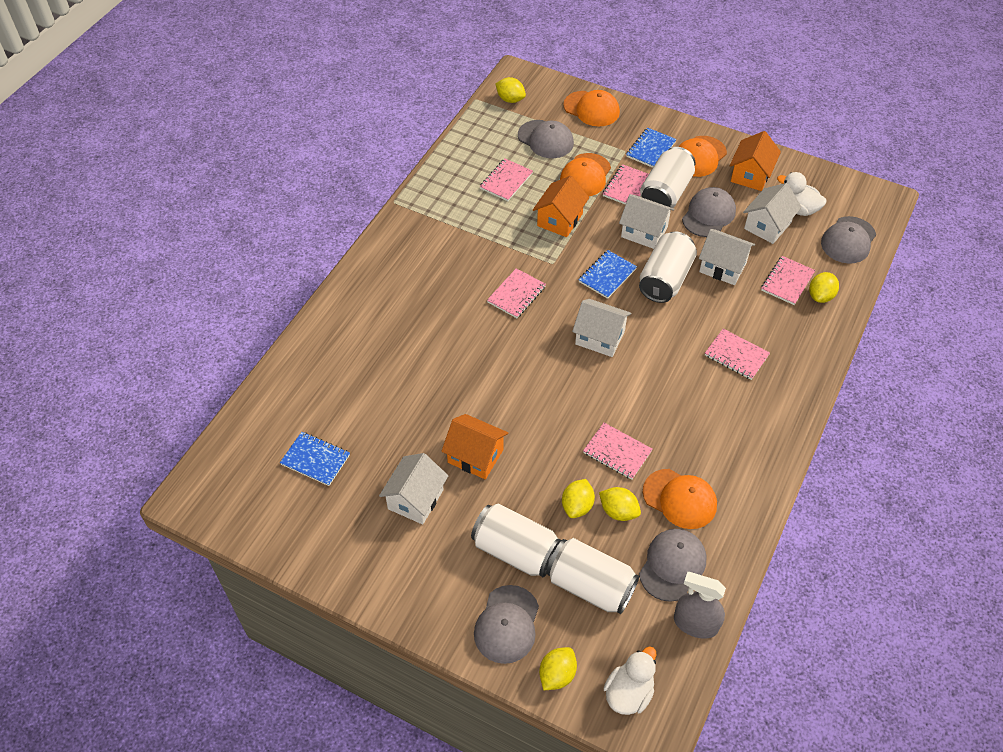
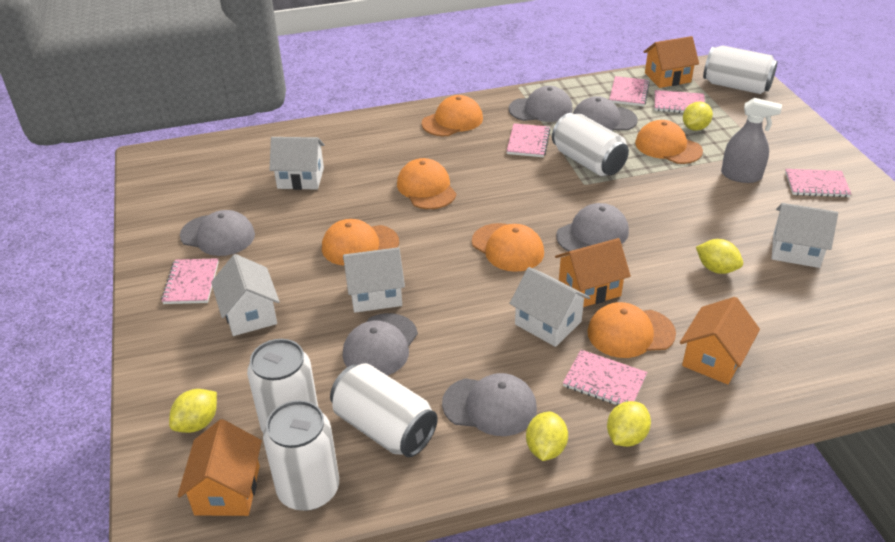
blue notebook: [280,432,350,486] [578,250,637,299] [626,128,677,168] = 3 -> none = 0
grey cap: [474,585,539,664] [518,120,574,158] [639,529,707,602] [682,187,736,237] [821,216,876,264] = 5 -> [180,210,255,256] [343,313,418,376] [442,373,537,436] [509,86,573,122] [556,203,629,252] [573,96,638,131] = 6
orange cap: [560,153,611,197] [563,90,620,127] [643,469,717,529] [678,136,727,177] = 4 -> [322,219,399,266] [397,158,456,209] [422,95,483,136] [472,223,544,272] [587,302,676,358] [635,120,703,164] = 6
orange house: [441,414,508,479] [533,176,589,237] [730,131,781,191] = 3 -> [177,419,262,516] [555,238,631,307] [644,36,699,88] [680,297,760,385] = 4
white can: [471,504,562,577] [546,538,639,614] [639,232,697,303] [640,147,696,208] = 4 -> [247,339,318,432] [263,400,339,511] [330,363,438,457] [552,113,629,176] [703,45,778,94] = 5
white duck: [603,646,657,715] [777,172,826,216] = 2 -> none = 0

